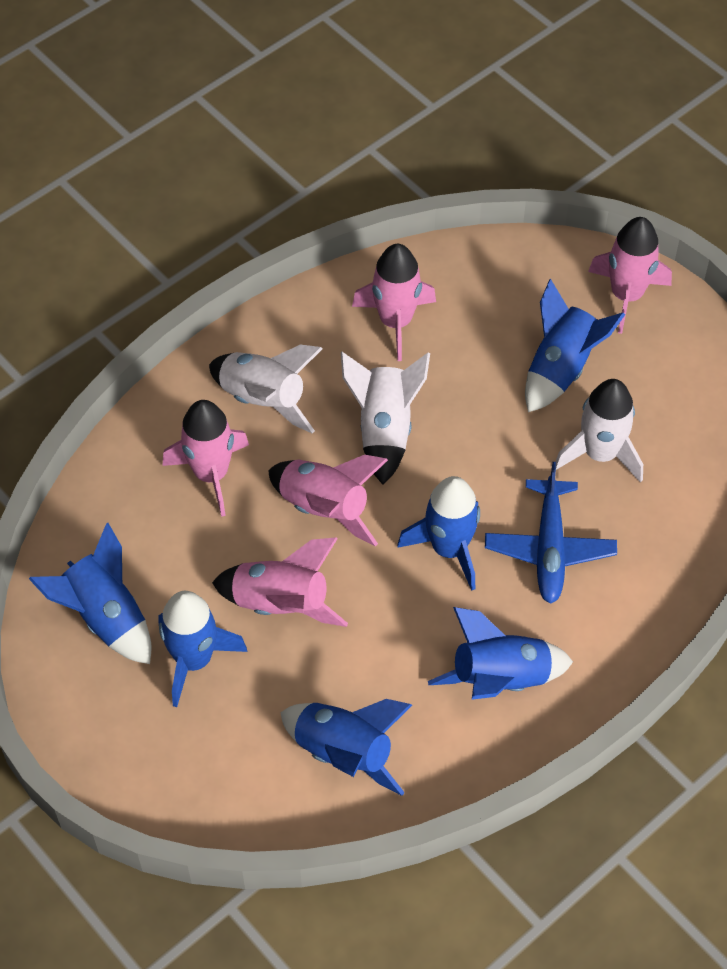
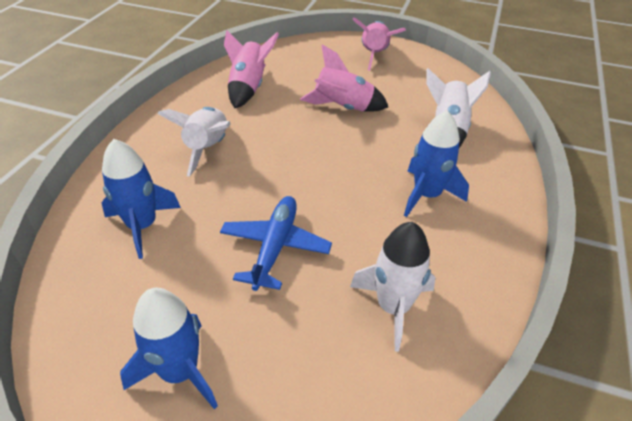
blue rocket: [29,523,151,664] [158,591,247,707] [281,699,412,796] [397,476,480,591] [428,607,573,700] [525,279,625,412] = 6 -> [102,139,181,259] [120,288,218,409] [404,110,469,217] = 3
pink rocket: [162,400,249,517] [212,537,348,627] [268,455,388,547] [352,244,436,361] [588,217,672,334] = 5 -> [224,30,279,108] [300,44,388,112] [352,18,406,71] = 3

